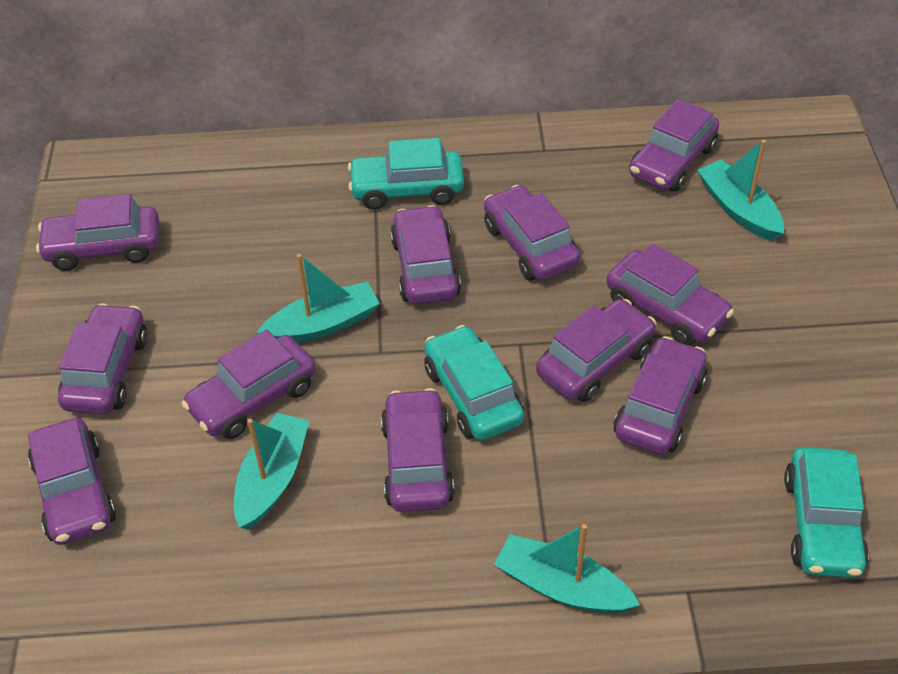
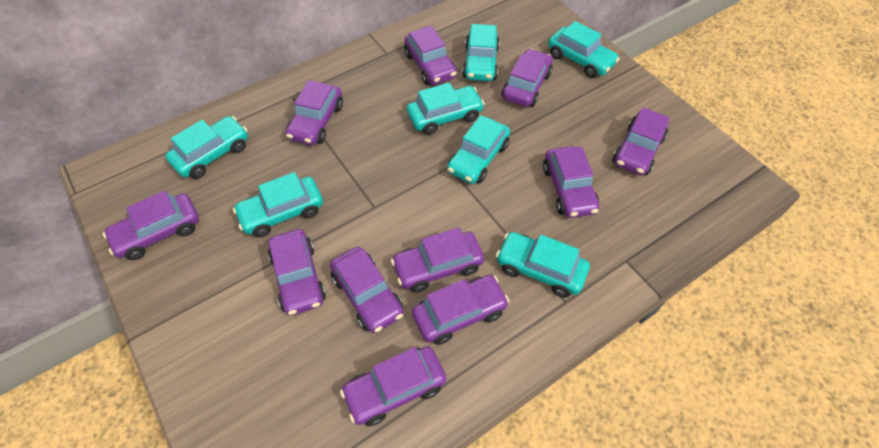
turquoise boat: [234,413,309,529] [257,254,380,343] [494,524,640,614] [697,140,784,241] = 4 -> none = 0
turquoise car: [348,138,464,210] [424,325,524,441] [784,447,869,578] = 3 -> [165,116,248,179] [233,172,323,237] [407,83,485,135] [447,115,510,184] [462,24,500,81] [496,232,590,298] [548,21,620,78] = 7

